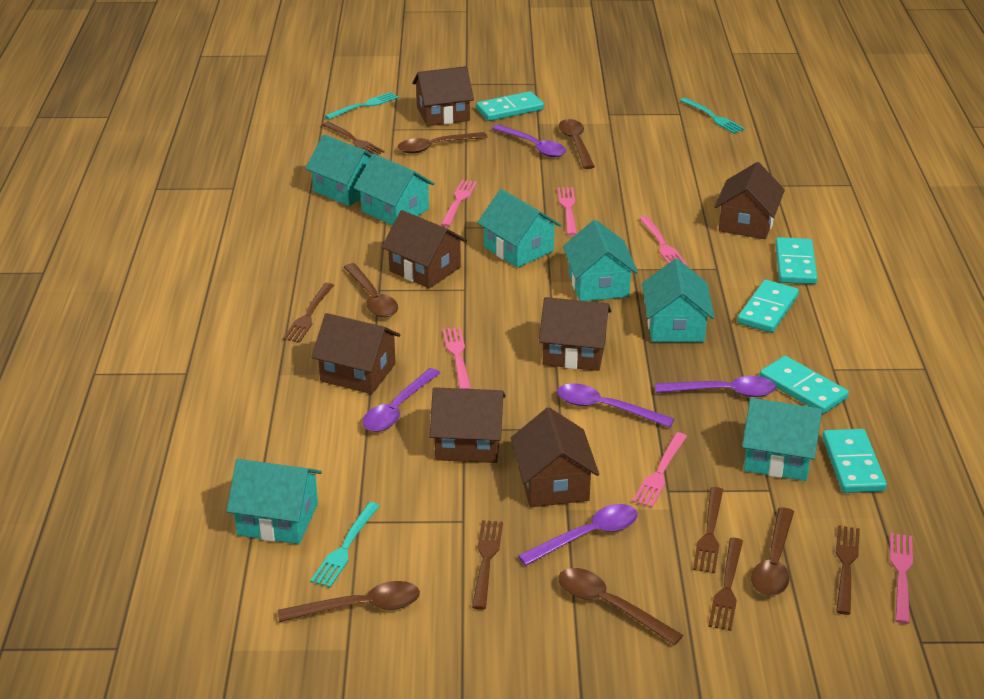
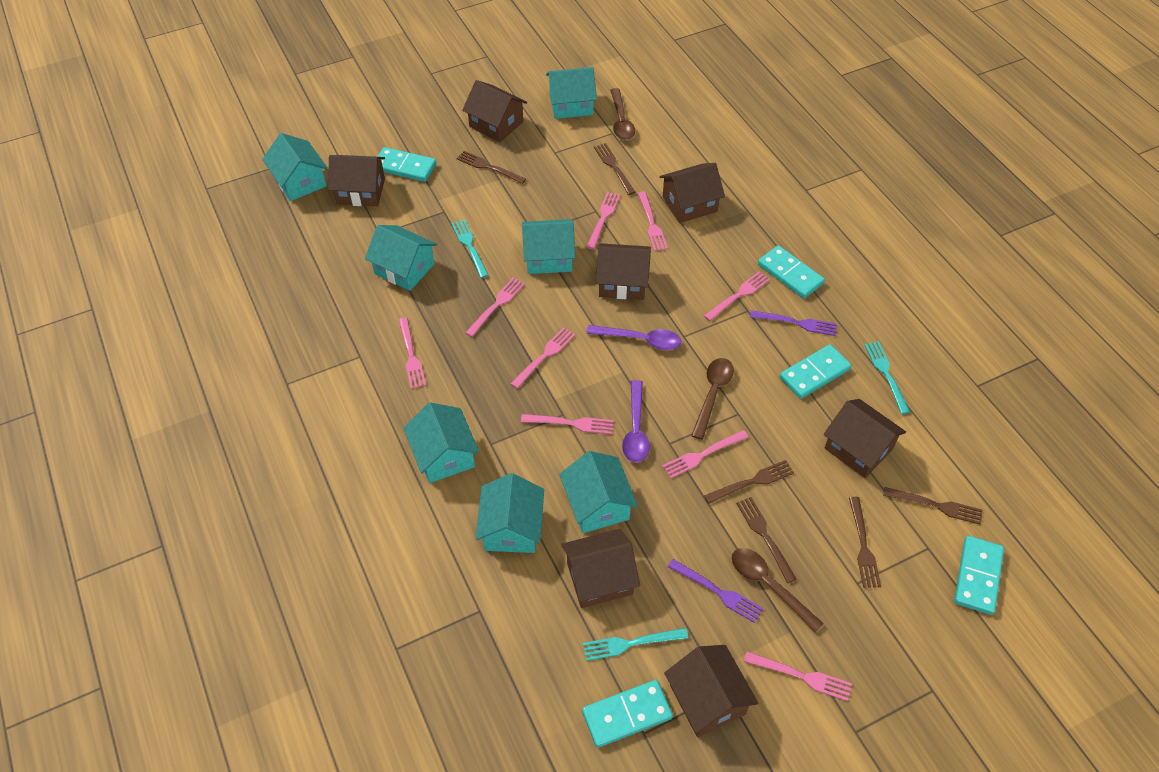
brown spoon: [278,581,420,622] [344,263,398,317] [397,132,488,154] [558,568,683,646] [559,119,595,169] [751,507,794,596] = 6 -> [610,88,635,140] [691,358,734,440] [732,548,824,632] = 3
pink fork: [440,180,477,227] [442,327,471,389] [557,187,577,236] [632,432,687,508] [639,216,687,266] [890,533,913,624] = 6 -> [399,317,426,389] [465,278,525,337] [511,327,575,389] [521,414,613,434] [587,192,620,249] [638,191,668,251] [662,430,749,479] [704,271,770,321] [744,652,852,701] = 9
purple fork: none = 0 -> [668,559,763,623] [750,310,837,336] = 2
purple spoon: [362,368,440,432] [492,124,566,157] [518,504,638,566] [557,383,674,427] [655,376,776,397] = 5 -> [586,325,681,350] [622,380,650,463] = 2

